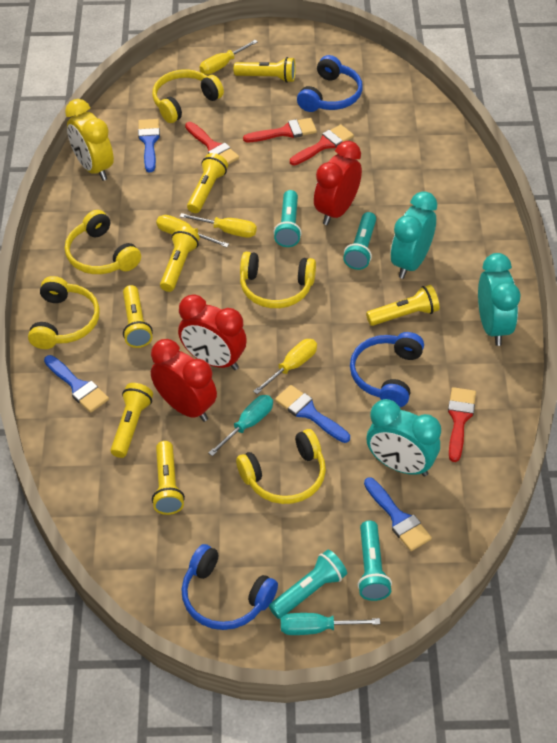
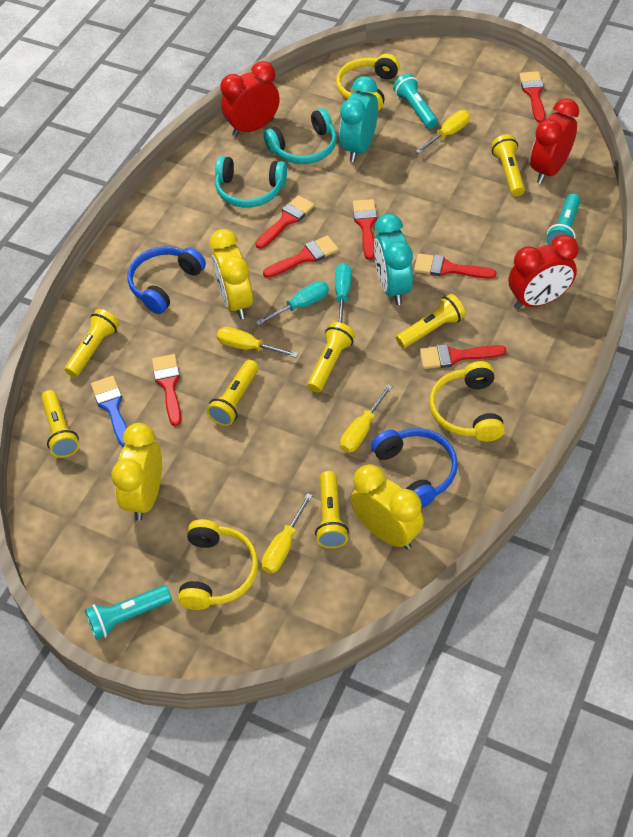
blue brush: [44,355,109,413] [138,119,160,172] [275,385,350,443] [364,477,432,551] = 4 -> [91,376,127,447] = 1
blue headphones: [181,544,278,630] [297,55,363,112] [350,332,424,407] = 3 -> [127,246,206,314] [371,428,458,509] = 2
red brush: [185,122,239,165] [243,118,317,142] [290,124,354,165] [448,387,476,462] = 4 -> [152,354,181,426] [256,195,315,249] [263,235,339,278] [353,199,377,260] [414,253,496,279] [420,344,506,369] [519,71,545,123] = 7
turquoise clock: [367,399,441,476] [391,191,437,279] [478,253,521,346] = 3 -> [340,76,378,162] [374,214,413,305] = 2
turquoise flashlight: [269,550,347,619] [273,190,302,247] [343,212,376,270] [357,521,392,601] = 4 -> [85,585,172,640] [393,74,438,129] [546,193,581,245] = 3
turquoise headphones: none = 0 -> [215,156,287,208] [264,108,337,164] = 2
yellow clock: [65,99,114,181] = 1 -> [111,423,162,521] [210,229,253,319] [351,464,424,550] = 3
yellow headphones: [28,276,100,349] [65,210,141,274] [152,69,224,123] [236,429,326,504] [240,252,316,308] = 5 -> [178,519,258,610] [336,54,400,111] [429,361,505,442] = 3

